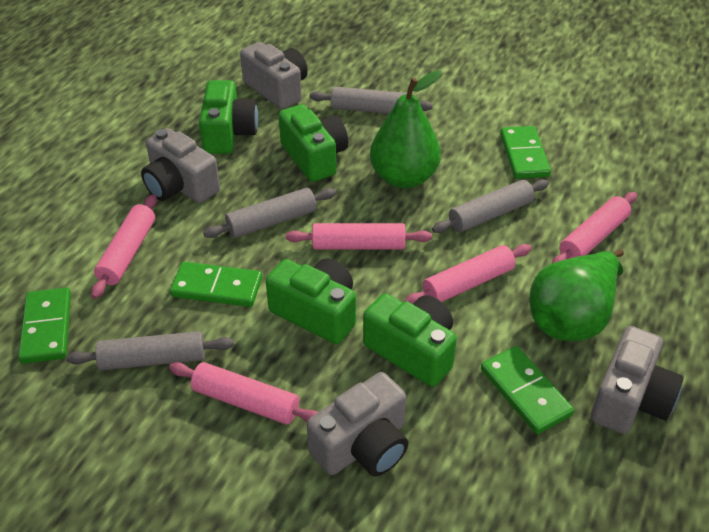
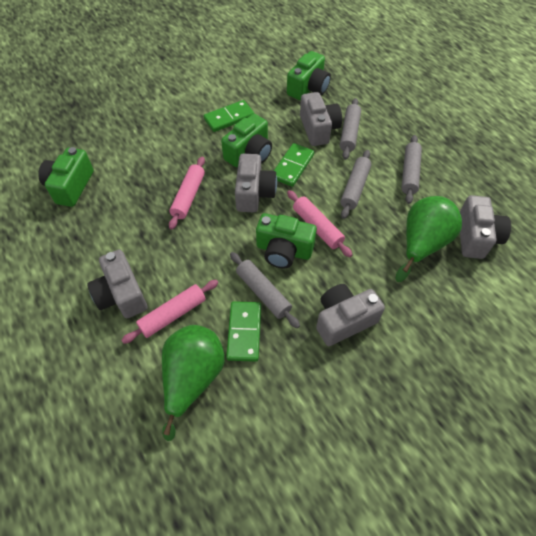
green domino: [18,287,71,364] [170,262,262,307] [481,346,574,434] [500,126,551,179] = 4 -> [204,100,254,132] [226,301,261,362] [274,143,314,187] = 3
grey camera: [141,128,220,203] [240,42,308,109] [307,372,408,476] [591,326,684,434] = 4 -> [87,250,147,318] [235,154,277,212] [300,92,342,146] [316,284,385,346] [460,195,511,259] = 5
pink rolling pin: [91,194,157,299] [169,362,318,424] [286,223,432,250] [405,244,531,304] [552,192,637,263] = 5 -> [121,280,218,344] [169,157,205,230] [287,190,352,257] = 3

